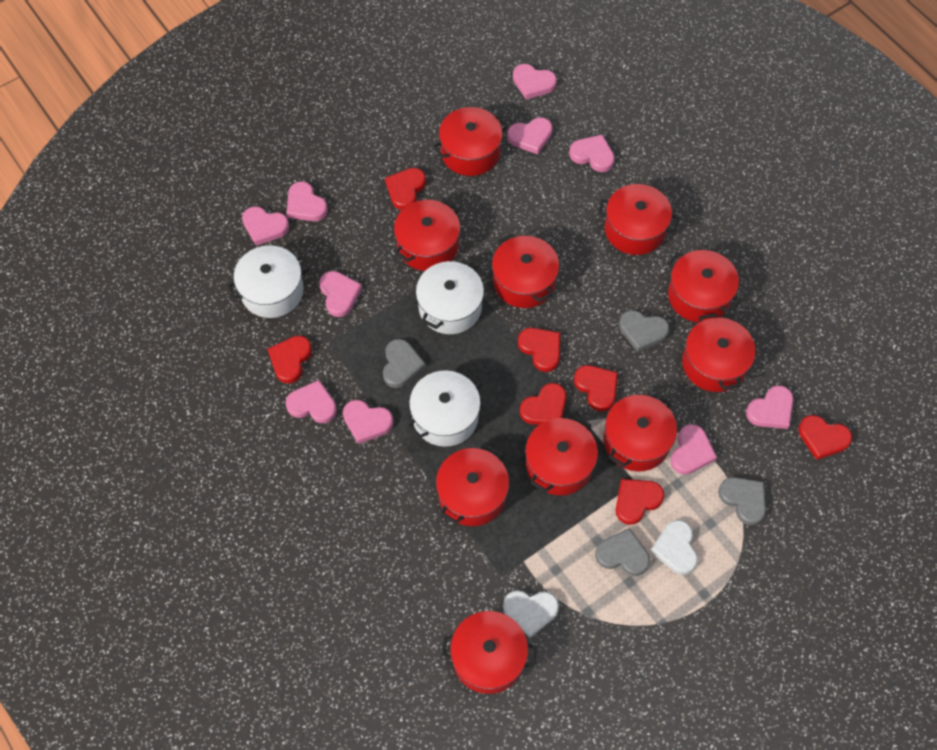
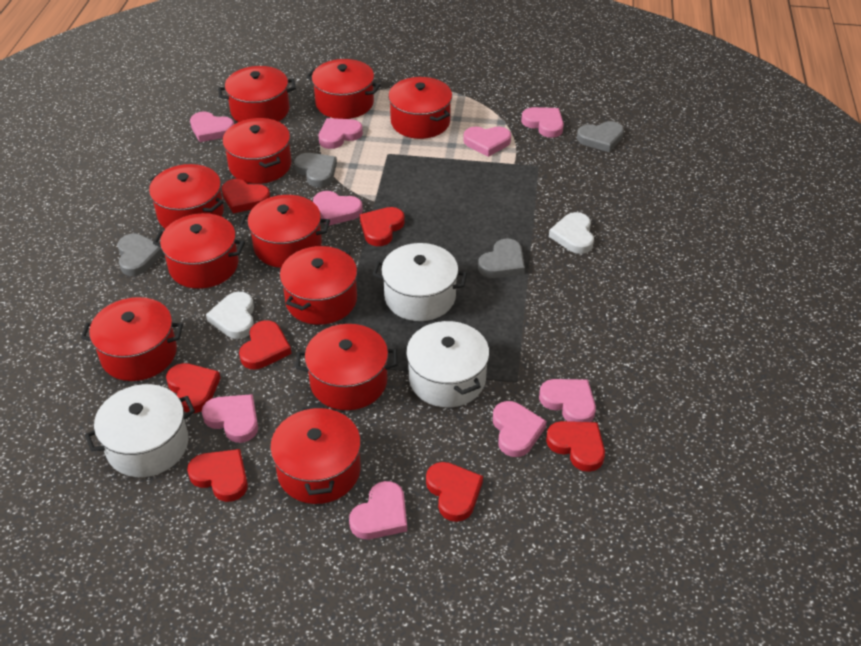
pink heart: [242,206,289,246] [285,380,337,423] [286,181,328,221] [319,271,362,317] [343,400,393,444] [507,117,553,154] [513,64,557,100] [569,135,615,172] [670,424,717,475] [746,385,794,429] = 10 -> [190,111,234,142] [201,394,258,443] [313,191,363,225] [319,118,363,149] [349,481,407,539] [463,127,511,157] [493,401,547,457] [521,107,564,138] [539,379,596,422] = 9
red pot: [394,200,460,271] [433,107,508,176] [436,446,509,526] [441,611,537,694] [492,234,559,308] [525,416,598,495] [598,184,679,255] [603,393,677,471] [668,250,741,322] [682,313,756,392] = 10 -> [81,297,183,381] [149,164,224,229] [153,213,245,289] [218,66,296,122] [222,118,291,184] [240,195,330,268] [270,405,361,504] [280,246,357,325] [296,324,397,410] [306,59,381,119] [388,77,452,139] = 11

